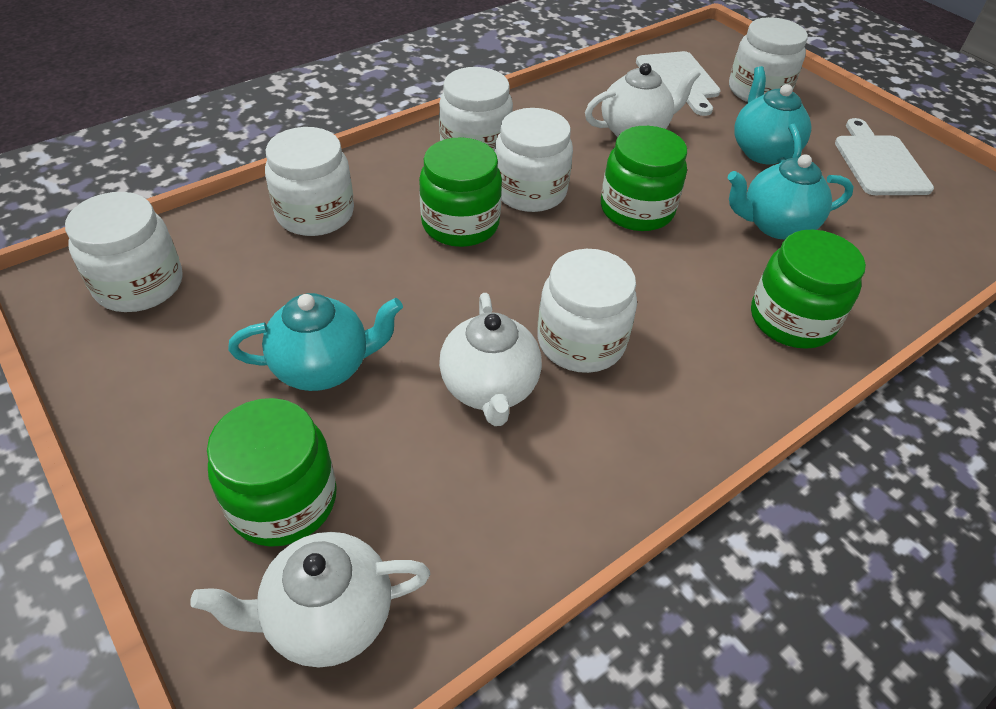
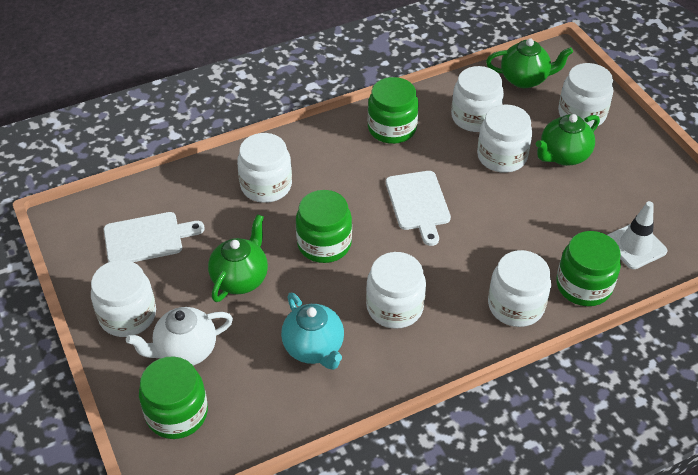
green teapot: none = 0 -> [208,214,268,302] [486,38,573,88] [536,114,600,166] = 3
turquoise teapot: [228,293,403,391] [727,154,854,239] [734,66,811,164] = 3 -> [281,292,344,370] = 1
white jar: [65,192,183,312] [265,127,354,236] [439,67,513,152] [495,108,573,212] [537,249,637,373] [729,17,808,102] = 6 -> [91,260,156,337] [237,133,292,203] [366,252,426,329] [451,66,504,132] [477,105,532,173] [488,250,551,327] [558,63,613,127] = 7
white teapot: [190,532,430,667] [439,293,542,426] [585,63,701,137] = 3 -> [126,307,233,366] = 1
white traffic cone: none = 0 -> [607,201,667,269] = 1

